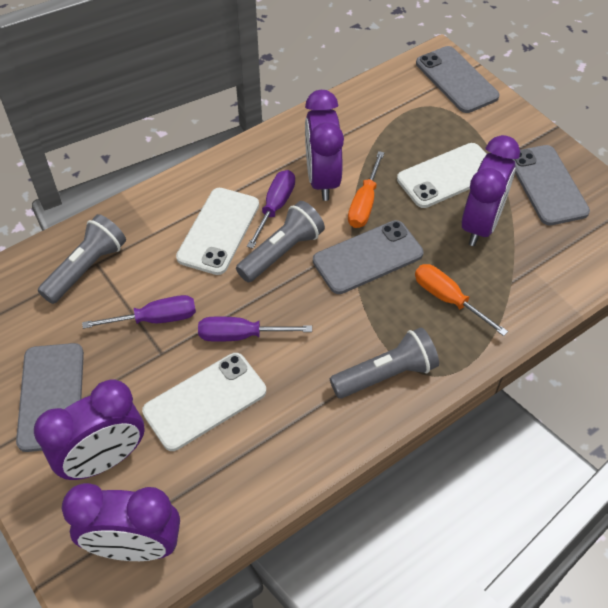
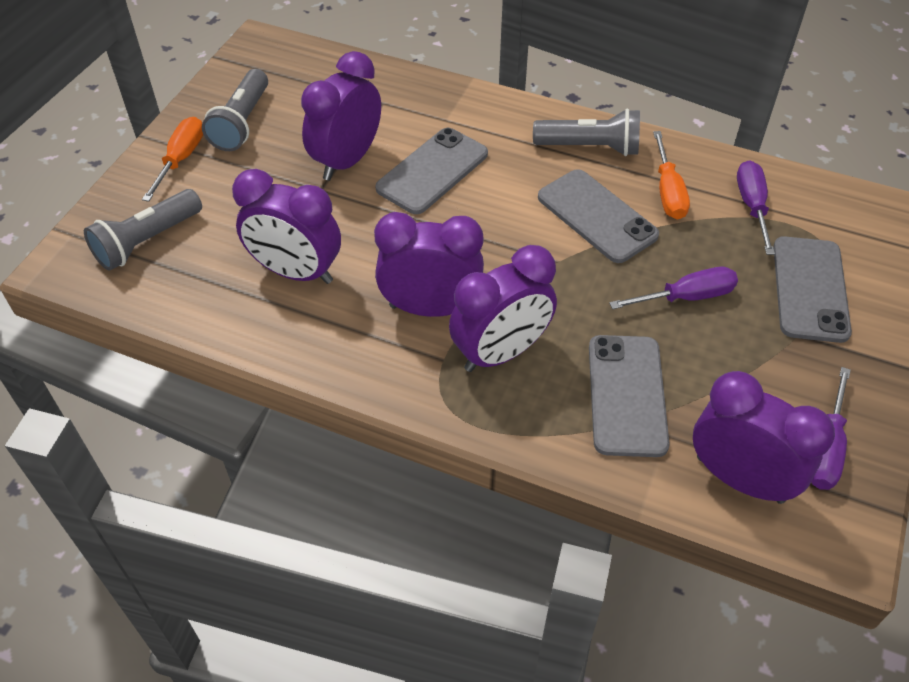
purple clock: [34,380,145,480] [62,483,180,561] [305,90,344,201] [462,135,520,246] = 4 -> [232,169,341,284] [301,51,381,181] [374,212,484,317] [449,245,557,372] [693,371,835,504] = 5
white phone: [142,353,266,451] [176,188,259,275] [397,143,487,208] = 3 -> none = 0

